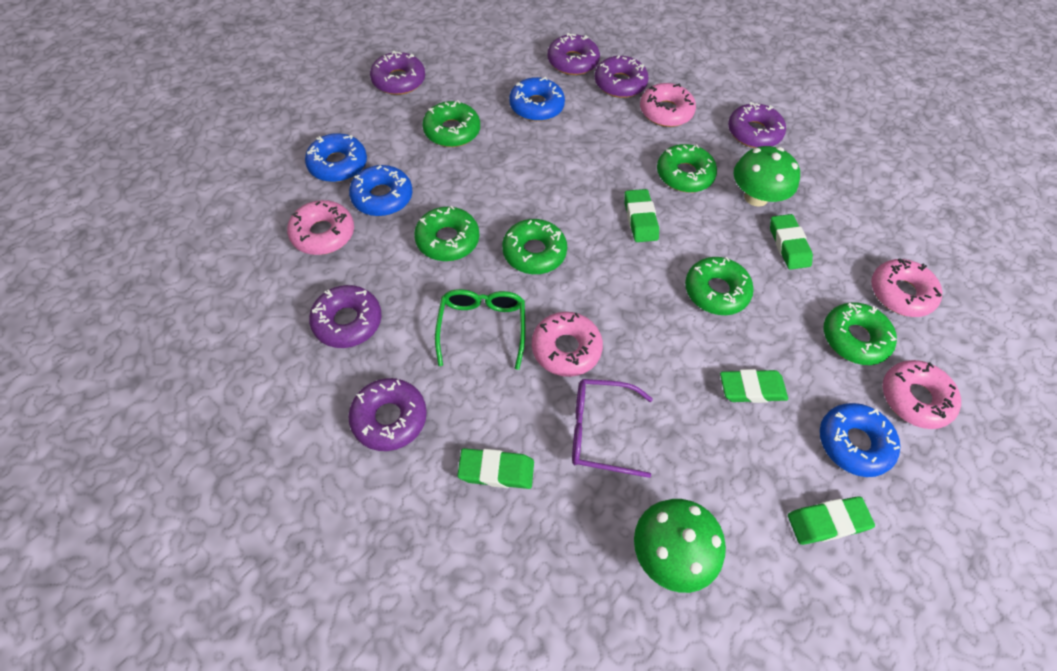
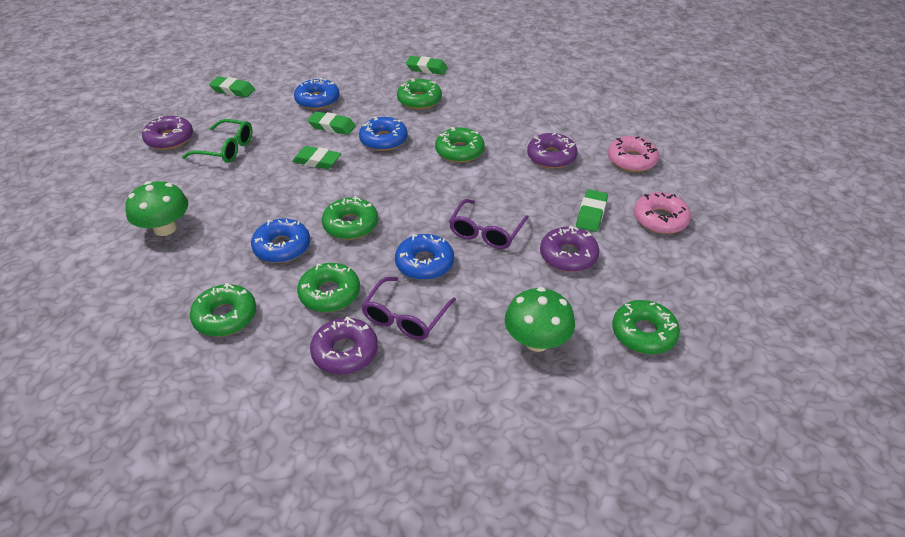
pink donut: [287,200,354,255] [532,312,603,377] [640,83,696,127] [871,258,942,317] [883,360,961,429] = 5 -> [608,136,659,172] [634,192,691,234] = 2
purple donut: [309,285,382,348] [348,378,427,451] [370,51,425,95] [547,33,600,75] [595,56,649,98] [728,102,786,148] = 6 -> [142,116,193,150] [310,316,378,375] [527,133,578,169] [540,226,600,272] = 4
purple glasses: [572,379,653,478] = 1 -> [361,277,456,340] [449,199,529,249] = 2

